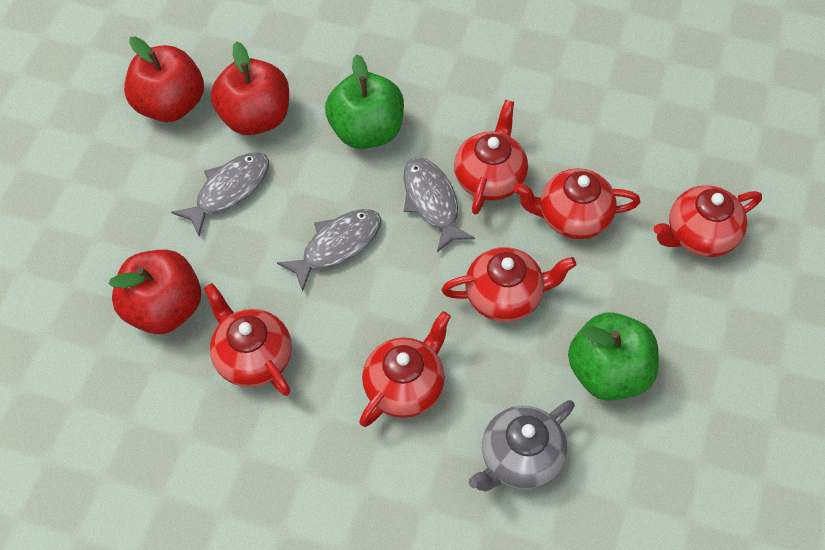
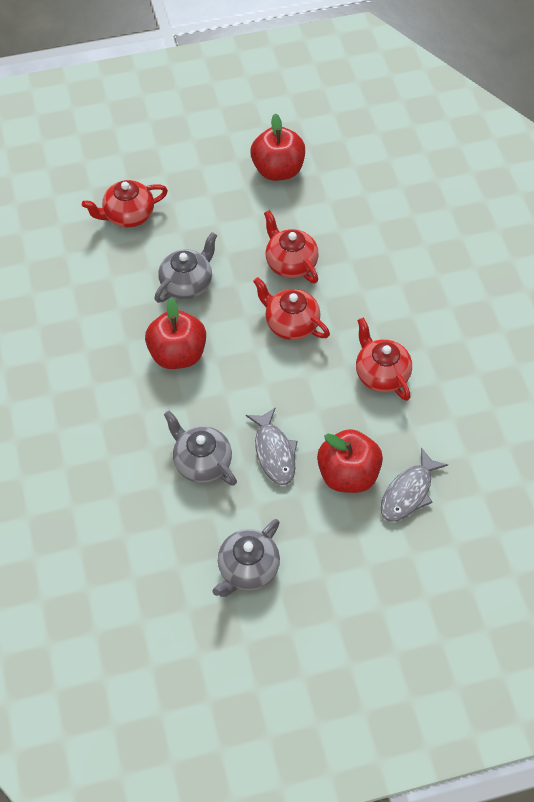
green apple: [325,54,404,149] [568,312,659,401] = 2 -> none = 0
grey fish: [171,153,269,236] [277,209,381,292] [403,157,475,252] = 3 -> [246,407,298,485] [380,447,448,522] = 2
grey teapot: [469,400,575,491] = 1 -> [154,232,217,303] [164,411,237,486] [212,519,280,597] = 3
red teapot: [204,283,292,396] [359,311,451,427] [442,247,576,322] [454,100,528,215] [514,168,640,239] [654,185,762,257] = 6 -> [82,180,168,228] [253,277,330,340] [264,210,319,283] [356,318,412,401] = 4

